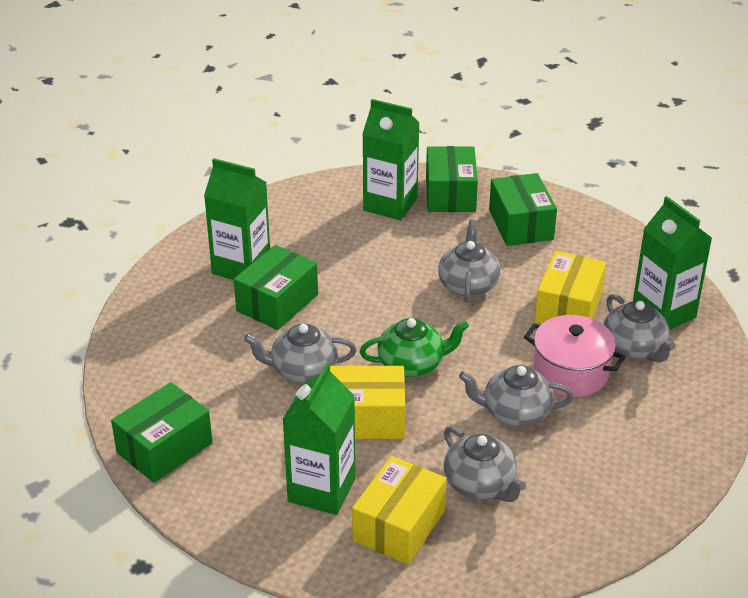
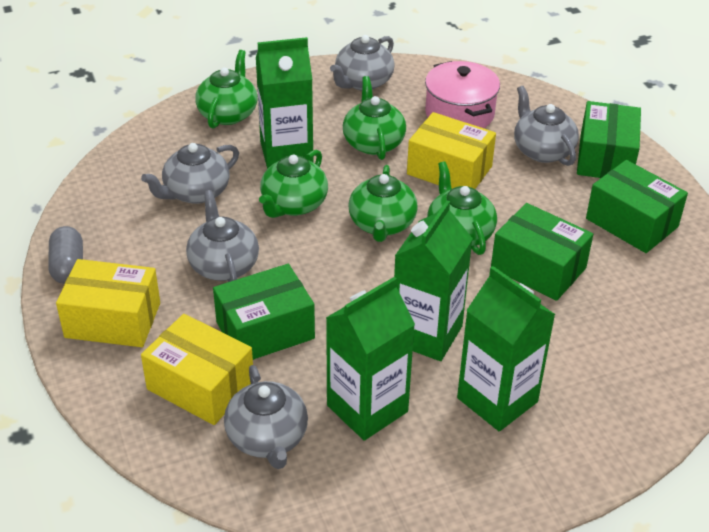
green teapot: [360,318,469,377] = 1 -> [195,50,257,129] [259,150,328,218] [343,76,406,160] [349,165,418,242] [427,161,497,255] = 5
grey capsule: none = 0 -> [48,226,83,284] = 1

